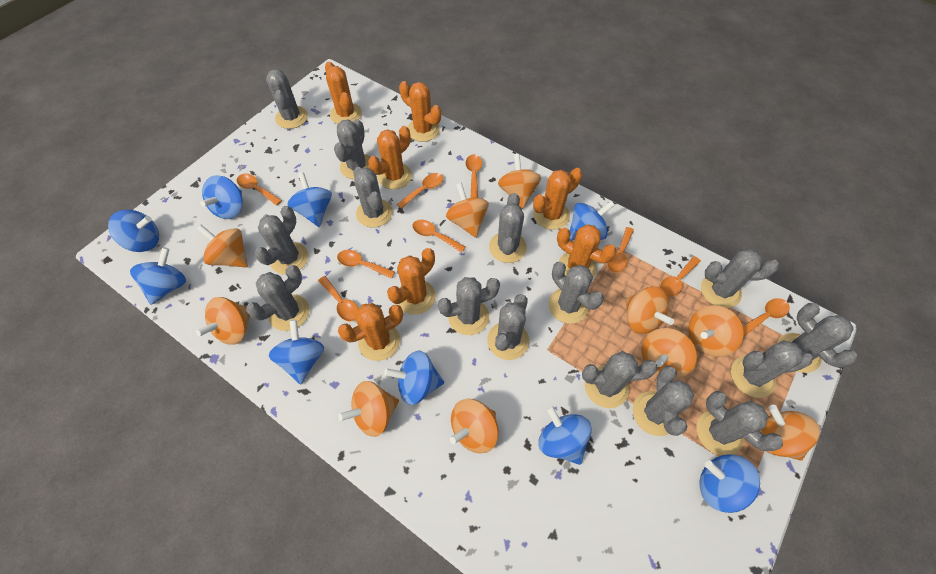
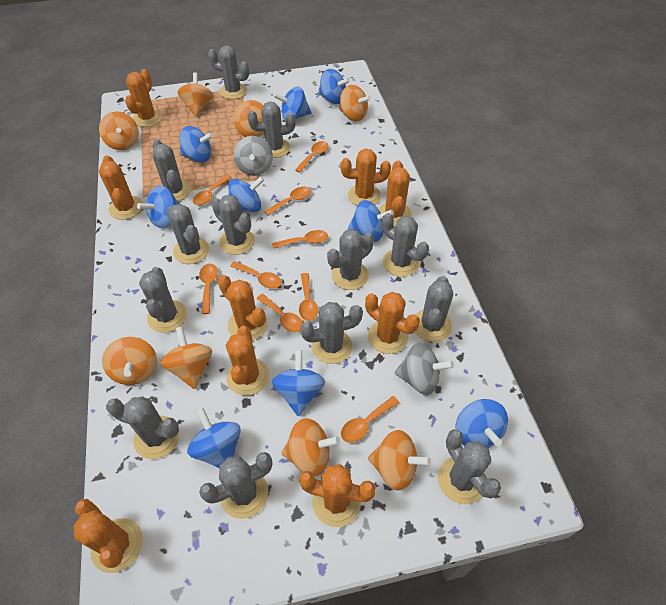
grey cactus: [246,265,309,331] [254,206,308,274] [266,69,308,129] [334,119,370,179] [353,167,392,228] [438,277,500,335] [487,294,529,360] [489,193,527,263] [548,262,604,324] [582,351,658,408] [632,365,694,436] [697,391,783,456] [701,249,779,308] [731,340,813,398] [777,303,857,373] = 15 -> [106,396,180,459] [139,267,187,333] [152,139,191,201] [167,204,209,264] [199,452,272,519] [208,46,249,99] [212,195,255,255] [247,102,296,158] [300,302,363,364] [327,229,374,290] [382,213,429,277] [415,276,453,342] [438,429,501,504] = 13
grey spinning top: none = 0 -> [234,136,273,176] [395,343,454,395] = 2
orange cactus: [325,62,362,124] [338,303,403,361] [368,126,412,190] [387,248,436,315] [399,81,441,142] [533,168,582,230] [557,224,617,278] = 7 -> [74,499,143,573] [99,155,143,220] [125,69,162,127] [217,275,268,341] [226,326,269,396] [299,464,376,527] [341,148,391,206] [365,292,420,354] [379,161,412,226] = 9
orange spinning top: [196,297,250,345] [197,225,248,268] [338,381,399,437] [446,183,489,238] [450,399,499,453] [498,154,541,209] [625,287,674,334] [641,328,697,379] [689,305,744,357] [759,405,820,461] = 10 -> [99,111,139,150] [102,337,157,385] [161,327,212,389] [178,72,213,117] [233,100,264,137] [282,418,340,476] [339,85,371,121] [368,430,431,491] = 8

